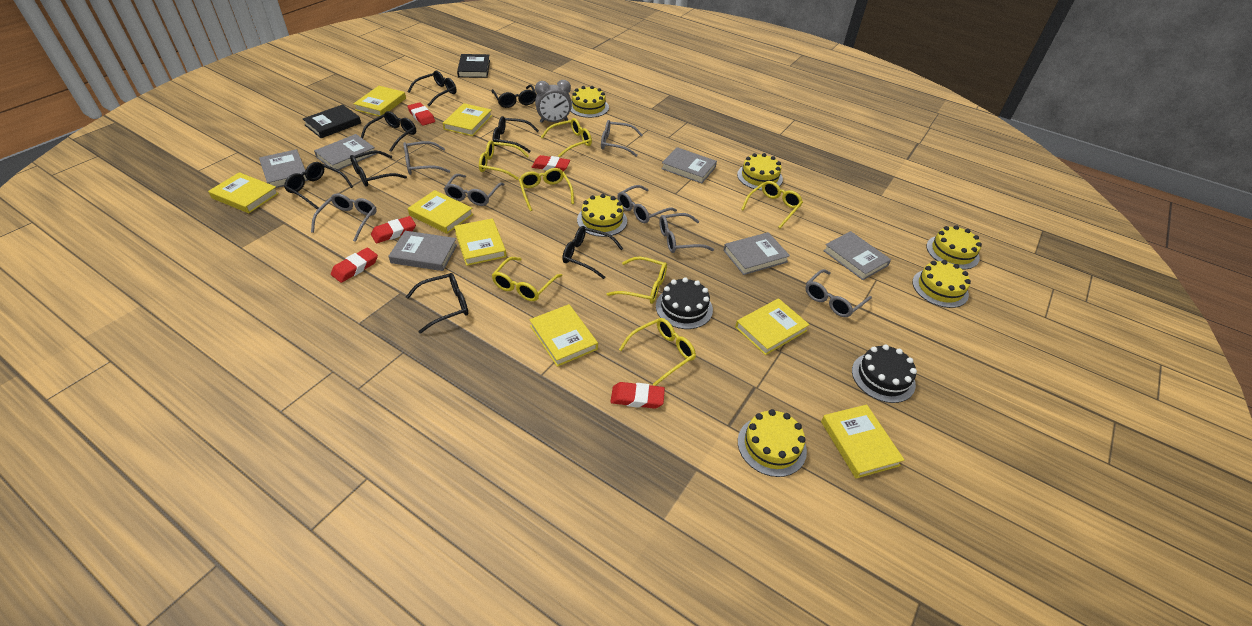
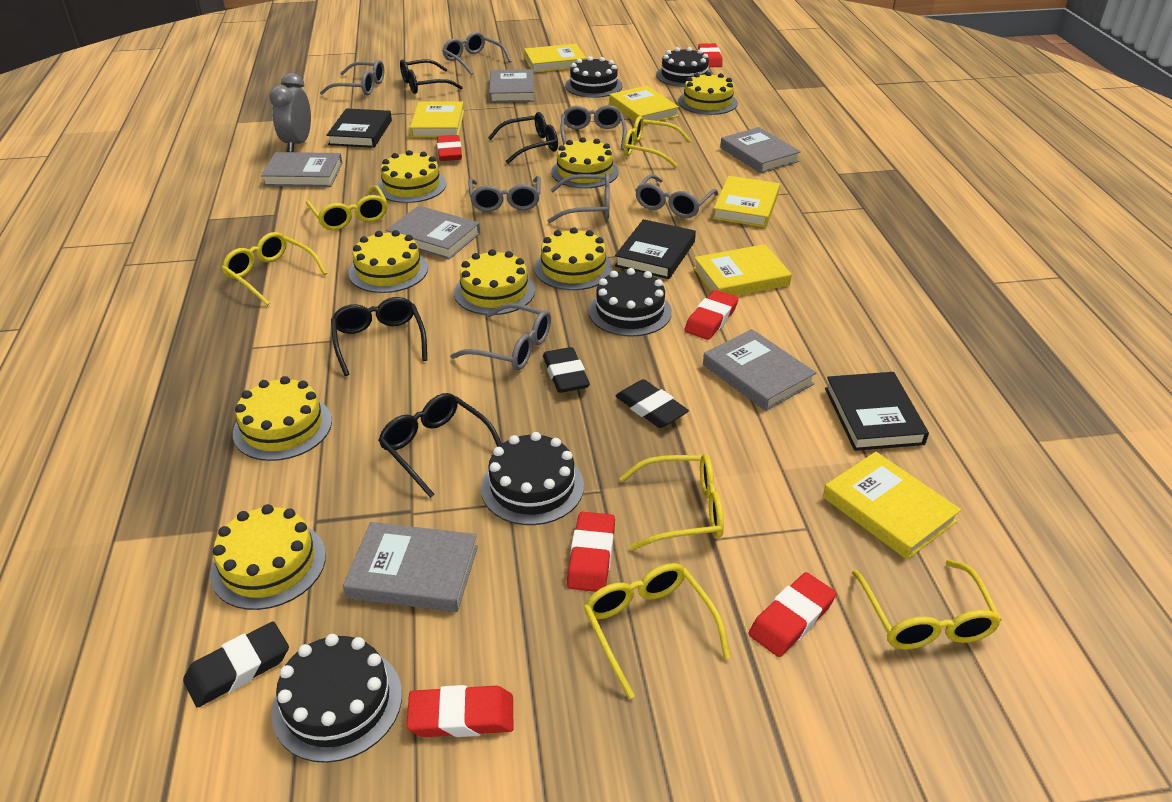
black book: [303,104,361,138] [457,54,490,78] = 2 -> [326,108,392,148] [615,219,696,279] [825,372,929,451] = 3
black cake: [656,277,713,329] [852,344,917,403] = 2 -> [271,634,402,763] [481,432,584,525] [565,56,622,98] [589,268,672,337] [656,47,712,87] = 5
black eraser: none = 0 -> [183,621,289,708] [543,347,590,393] [616,379,689,428] = 3
black glasses: [284,162,353,210] [350,151,407,187] [361,111,416,152] [406,273,468,334] [407,71,457,106] [491,85,537,108] [493,116,539,153] [562,226,623,279] = 8 -> [331,297,427,376] [378,393,502,498] [400,59,463,94] [488,112,558,164] = 4
red eraser: [331,248,378,283] [371,216,416,243] [407,102,435,126] [532,155,570,171] [610,382,665,409] = 5 -> [406,685,514,737] [437,135,462,161] [567,512,615,592] [684,290,739,340] [698,43,723,67] [748,572,836,657] = 6
yellow book: [208,172,279,213] [353,86,406,116] [408,190,473,234] [443,103,492,136] [454,218,507,266] [529,304,598,367] [735,298,810,355] [821,404,904,478] = 8 -> [410,101,464,138] [524,44,587,73] [609,86,679,125] [693,244,792,296] [713,176,780,227] [823,452,961,560] = 6
yellow cake: [571,86,609,118] [577,194,627,237] [737,153,783,190] [738,409,807,477] [912,260,971,308] [927,225,982,269] = 6 -> [210,504,326,610] [233,376,332,461] [349,230,428,293] [377,150,446,203] [454,249,535,315] [534,227,613,290] [551,137,619,188] [678,72,738,115] = 8
yellow glasses: [479,140,529,180] [492,257,562,301] [519,168,574,211] [541,118,592,157] [607,256,667,304] [619,318,696,386] [741,181,803,228] = 7 -> [222,232,327,306] [306,185,387,230] [584,563,730,699] [619,454,724,550] [624,116,691,167] [852,560,1002,649] = 6

